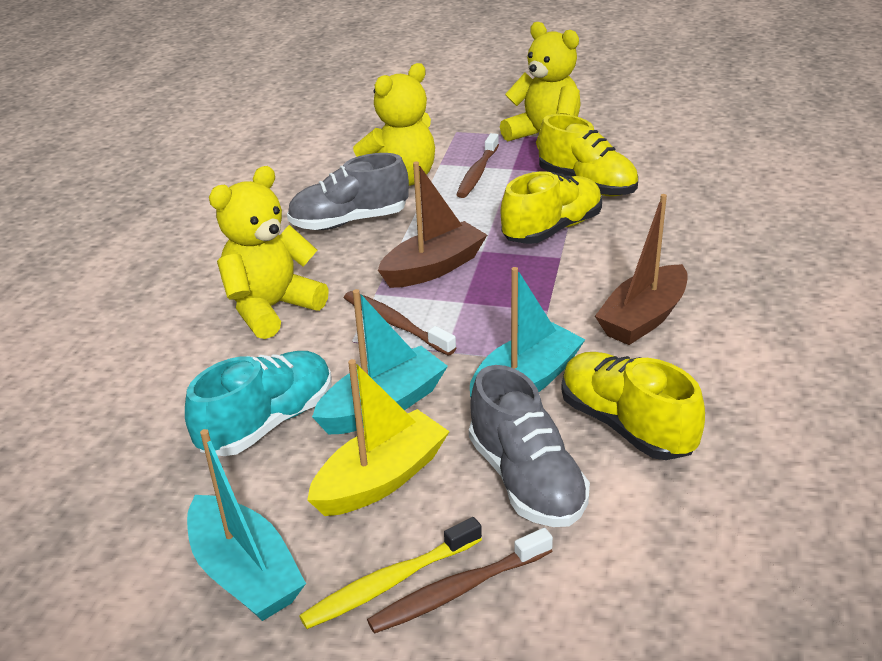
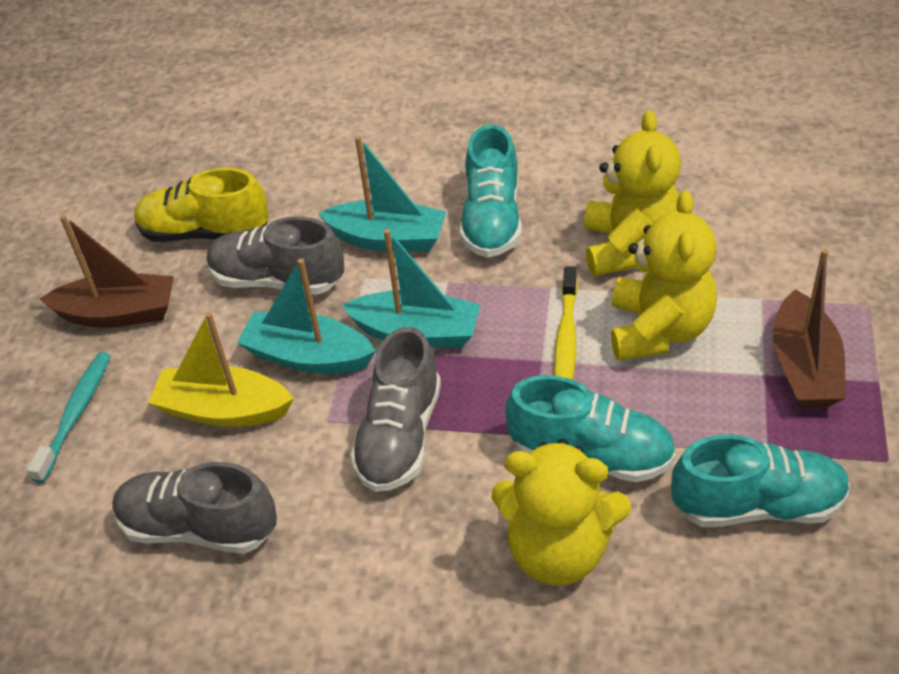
brown toothbrush: [344,291,456,356] [367,528,553,634] [456,133,499,198] = 3 -> none = 0
grey shoe: [287,153,409,230] [469,365,590,527] = 2 -> [112,462,277,554] [207,217,344,295] [350,327,441,492] = 3
turquoise shoe: [185,351,332,456] = 1 -> [459,124,522,258] [506,375,676,482] [671,435,850,527] = 3
turquoise toothbrush: none = 0 -> [27,352,111,483] = 1
yellow shoe: [501,171,602,244] [538,114,638,197] [561,352,705,460] = 3 -> [134,167,269,242] = 1

